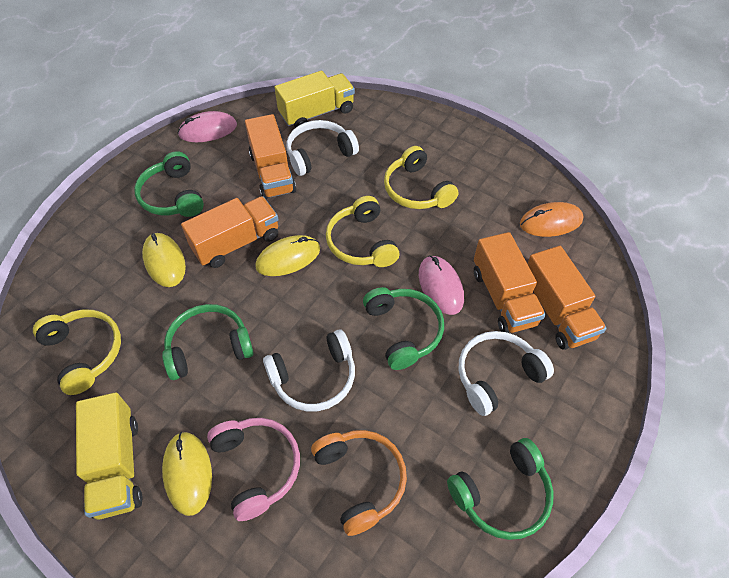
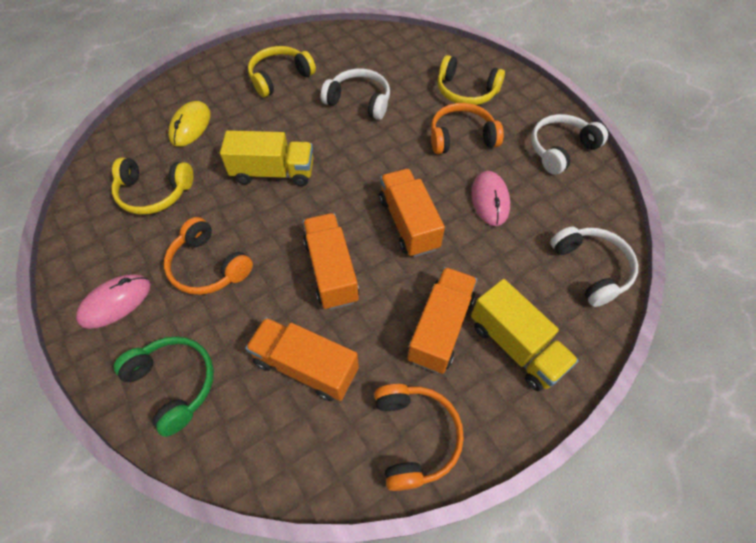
green headphones: [134,151,204,217] [162,304,254,380] [363,287,444,370] [447,438,553,540] = 4 -> [114,336,214,437] = 1
orange headphones: [311,430,407,536] = 1 -> [164,217,253,295] [374,384,464,491] [431,103,504,154] = 3
orange mouse: [520,202,584,237] = 1 -> none = 0
pink headphones: [207,418,300,521] = 1 -> none = 0
yellow mouse: [142,233,186,287] [162,432,212,516] [255,235,320,276] = 3 -> [168,101,211,147] = 1

